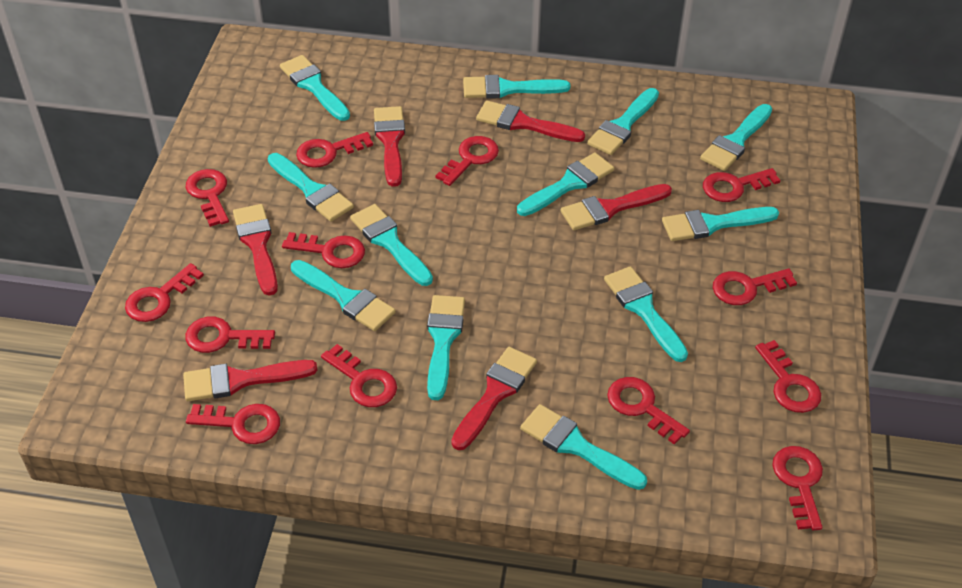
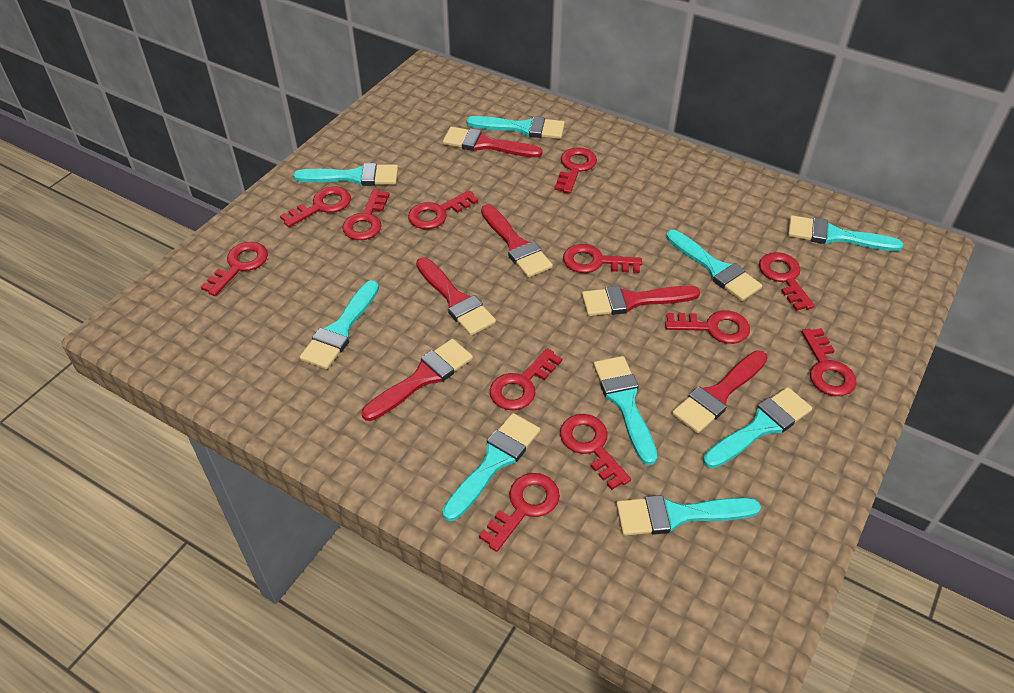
red key: [125,263,204,322] [185,317,275,353] [186,169,229,227] [186,404,280,444] [282,232,365,268] [296,132,373,168] [321,344,397,407] [436,136,499,186] [607,377,690,444] [703,168,780,202] [713,269,797,305] [755,340,821,413] [772,446,823,530] = 13 -> [201,242,268,296] [280,186,351,227] [342,189,390,240] [408,190,478,229] [479,473,560,552] [490,348,562,410] [554,147,597,194] [560,414,631,490] [563,244,642,273] [665,310,750,344] [759,252,815,311] [802,328,857,396] = 12
turquoise brush: [268,153,354,222] [280,55,350,121] [291,260,396,331] [350,204,433,286] [427,295,465,400] [463,75,571,99] [517,153,614,216] [520,404,647,490] [587,88,659,155] [604,266,688,362] [662,207,779,241] [700,104,772,171] = 12 -> [293,163,398,186] [300,280,379,369] [442,413,540,521] [466,116,565,139] [593,356,657,465] [616,495,761,536] [666,230,762,301] [703,387,812,469] [788,215,903,251] = 9

